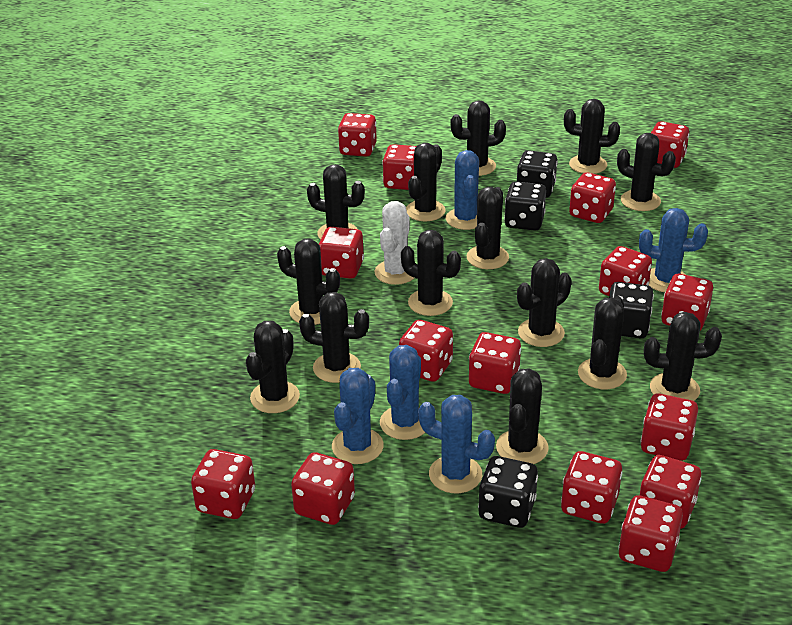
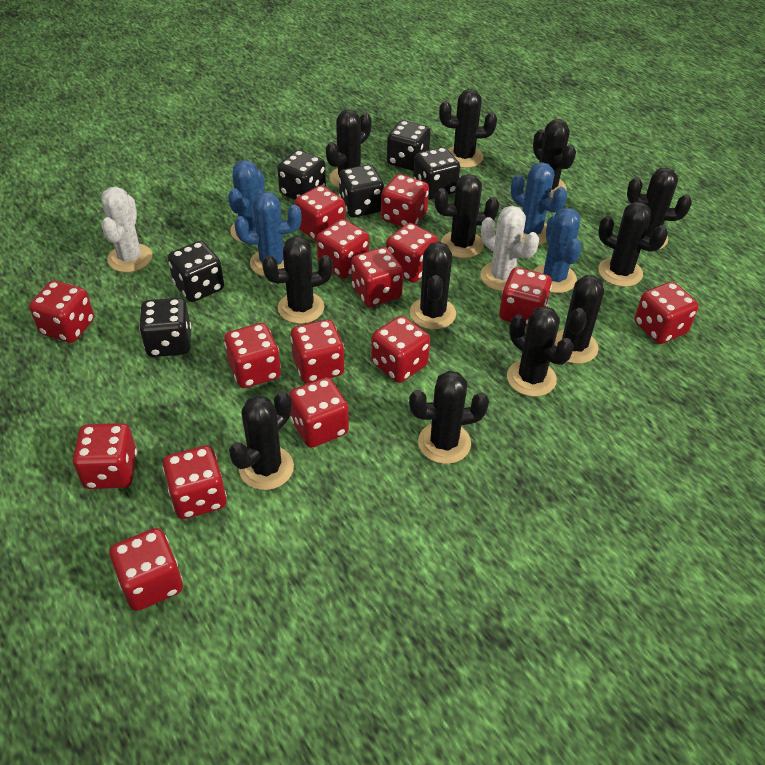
black cactus: [246,321,300,413] [277,239,340,325] [299,292,369,383] [307,164,365,240] [401,230,461,316] [406,143,446,221] [450,100,506,176] [466,187,509,269] [496,368,549,464] [517,258,572,347] [564,99,620,174] [578,296,627,389] [617,133,676,211] [644,312,722,401] = 14 -> [229,391,294,490] [262,236,333,324] [326,109,372,188] [409,370,489,464] [410,242,456,329] [435,174,499,258] [439,89,497,168] [507,306,574,397] [533,119,576,198] [554,275,604,364] [598,202,668,287] [627,168,692,249] = 12
black dice: [478,456,538,528] [504,181,546,231] [517,150,558,198] [609,282,654,338] = 4 -> [139,298,191,357] [168,241,224,302] [277,150,326,200] [339,165,384,218] [387,120,431,171] [413,147,460,199] = 6
blue cactus: [332,368,384,464] [380,345,425,440] [418,395,495,493] [446,150,479,230] [639,208,708,292] = 5 -> [228,160,265,244] [234,192,301,277] [511,162,567,245] [534,207,581,293] = 4
white cactus: [375,201,414,285] = 1 -> [101,187,152,272] [481,206,539,291] = 2

